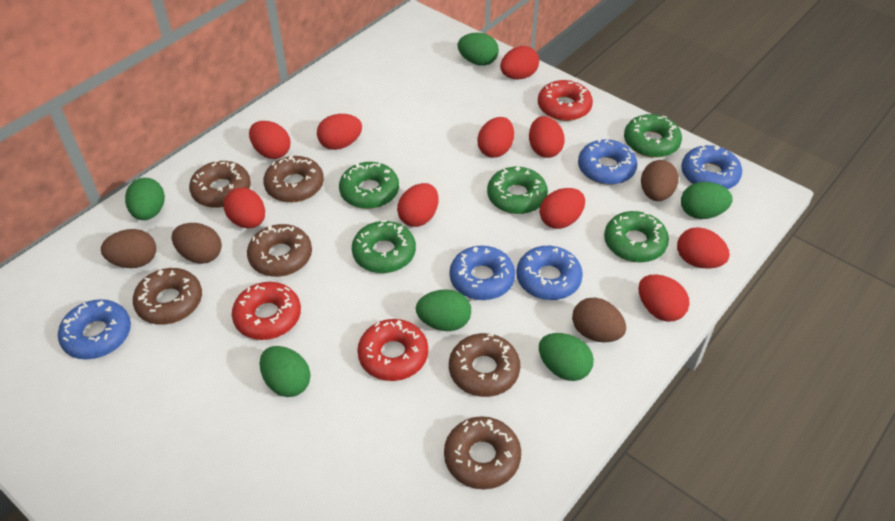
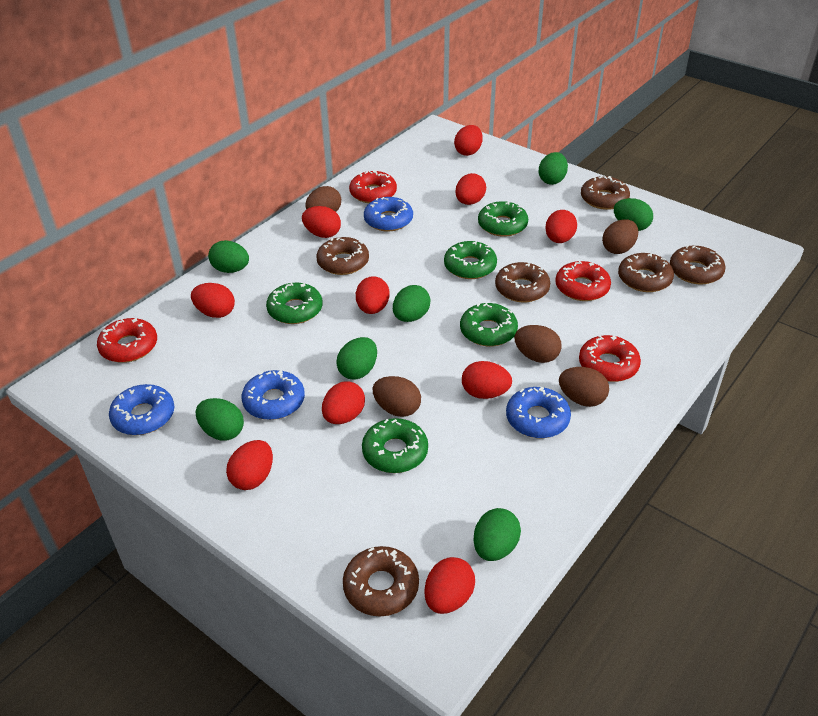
blue donut: [58,299,131,360] [450,246,515,300] [516,246,583,300] [578,139,637,185] [681,145,742,189] = 5 -> [109,384,174,435] [241,370,305,420] [364,197,413,231] [506,387,571,438] = 4
brown egg: [101,229,156,268] [171,223,222,264] [572,298,626,342] [641,160,679,201] = 4 -> [305,186,341,212] [373,376,421,417] [514,325,562,363] [559,367,609,407] [602,219,638,254] = 5
green egg: [125,178,165,220] [260,346,311,397] [416,289,471,331] [458,33,499,66] [539,333,594,381] [681,182,733,219] = 6 -> [196,398,244,441] [208,240,249,273] [336,337,377,380] [393,285,430,322] [473,508,521,561] [539,152,568,185] [614,198,653,231] = 7
red donut: [232,282,301,340] [357,319,428,381] [538,80,593,121] = 3 -> [97,318,157,363] [349,170,397,203] [555,261,611,301] [579,335,641,382] = 4

